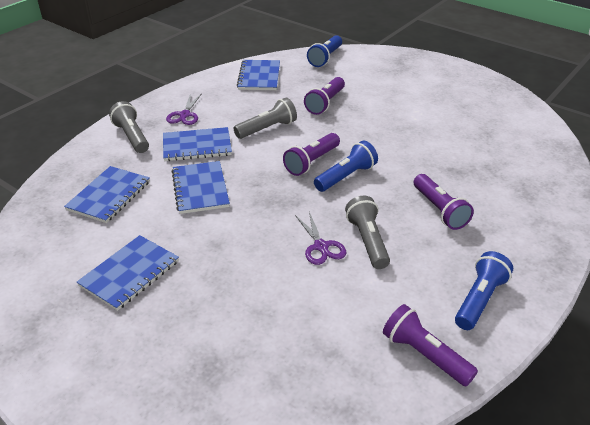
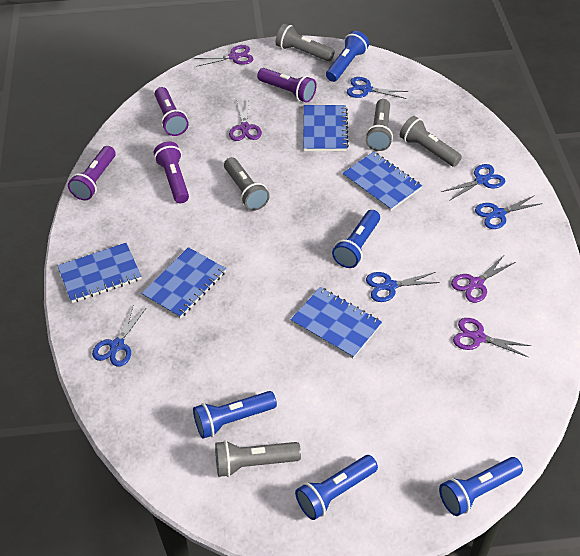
blue flashlight: [307,35,342,67] [314,141,378,192] [455,251,513,330] = 3 -> [193,391,277,439] [295,455,378,520] [326,31,369,82] [332,210,380,268] [439,457,523,516] = 5
blue scissors: none = 0 -> [92,306,146,367] [347,77,408,99] [366,272,440,302] [441,164,505,201] [475,195,542,229] = 5
grey flashlight: [109,101,149,153] [234,97,297,139] [345,196,390,269] = 3 -> [215,440,301,477] [224,157,270,211] [276,24,335,61] [365,99,393,151] [400,116,462,167] = 5
purple scissors: [166,93,202,125] [295,212,346,265] = 2 -> [194,45,253,67] [229,99,262,141] [451,255,515,303] [453,318,531,357] = 4

